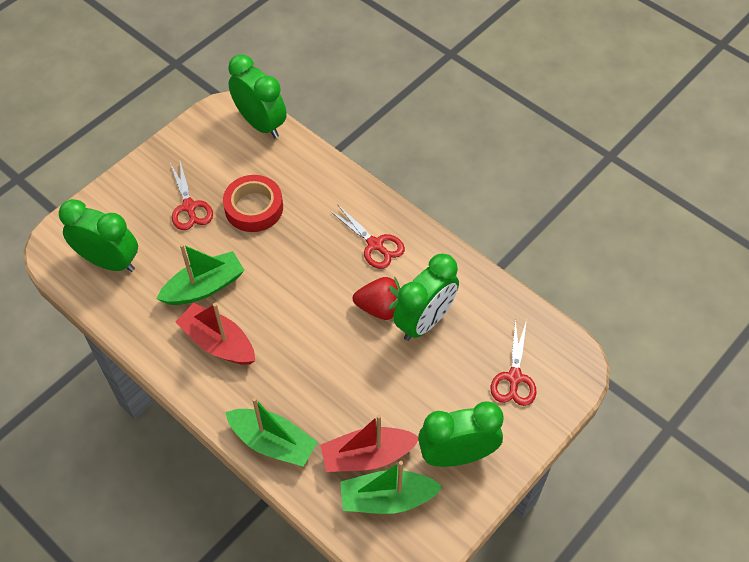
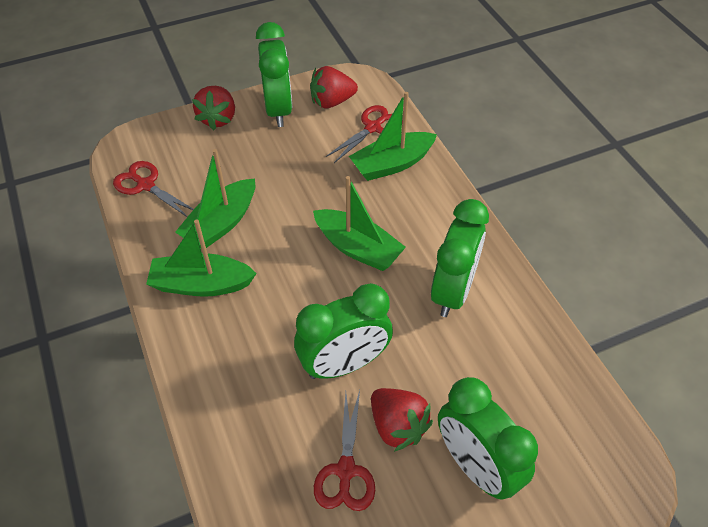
green boat: [157,244,245,305] [225,397,318,467] [340,461,443,514] = 3 -> [146,220,257,297] [175,149,255,249] [313,176,406,271] [349,92,437,181] = 4
red boat: [176,303,255,365] [321,414,418,472] = 2 -> none = 0
red strawberry: [353,277,400,320] = 1 -> [192,86,235,130] [310,66,358,109] [371,388,433,452] = 3
red tape: [223,175,283,232] = 1 -> none = 0

